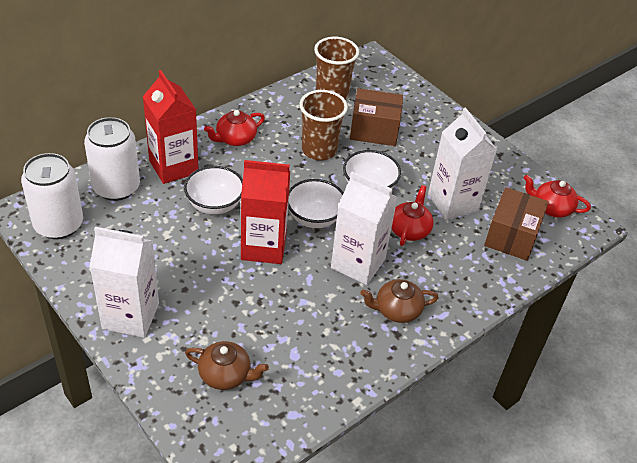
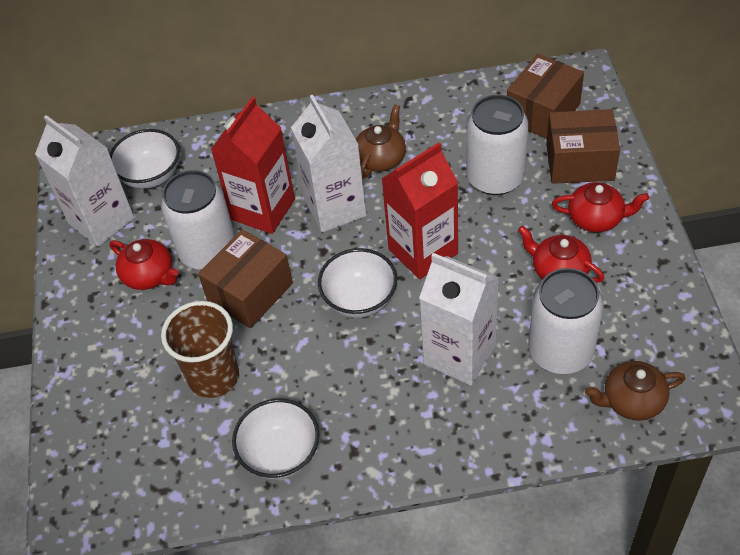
brown box: [350,88,403,146] [484,187,549,261] = 2 -> [198,229,293,328] [507,54,584,139] [546,109,620,184] = 3
brown cup: [299,90,348,161] [314,37,359,100] = 2 -> [161,301,239,398] = 1
white can: [21,153,83,239] [84,117,140,201] = 2 -> [161,170,235,270] [466,95,528,195] [528,268,604,374] = 3

